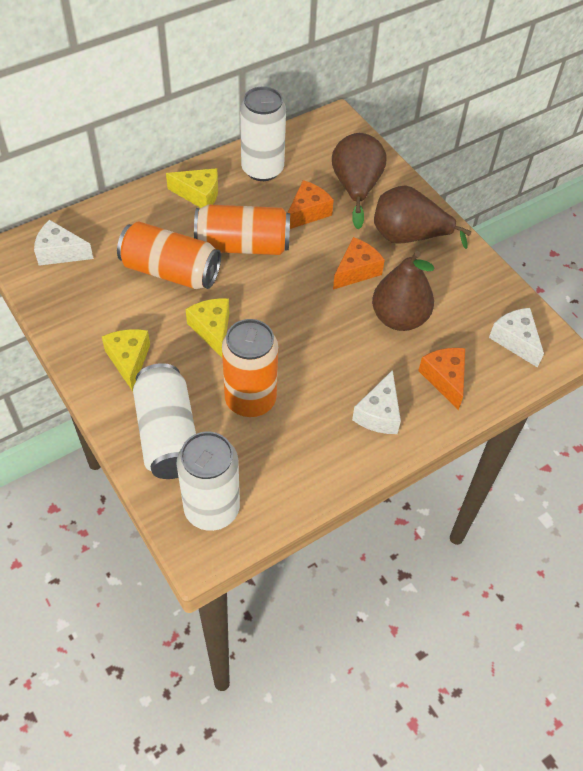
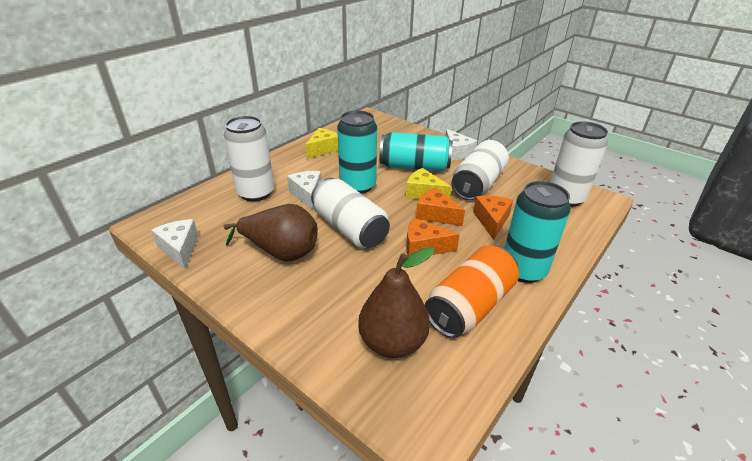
brown pear: [332,133,386,229] [372,251,435,331] [374,185,471,249] = 3 -> [224,204,318,262] [358,247,435,358] = 2
orange can: [117,221,221,289] [194,204,290,255] [222,319,278,417] = 3 -> [425,245,519,338] = 1
turquoise can: none = 0 -> [337,110,377,194] [380,132,453,172] [505,181,571,283] = 3
white can: [133,363,196,479] [177,432,240,531] [240,87,286,181] = 3 -> [224,116,274,201] [311,178,390,248] [452,140,509,200] [550,121,608,207] = 4
yellow cheese: [102,329,150,392] [166,168,218,208] [186,298,229,357] = 3 -> [305,128,338,159] [406,168,452,199] = 2

